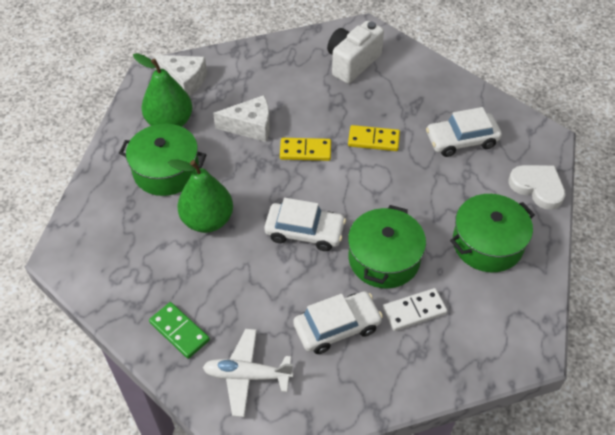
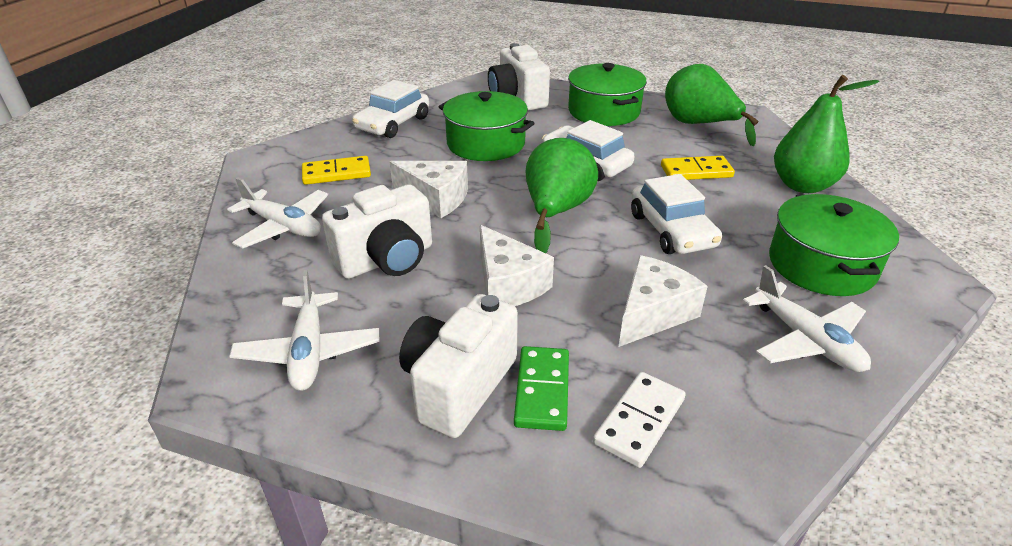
green pear: [133,53,192,127] [168,159,233,233] = 2 -> [526,138,598,253] [665,64,759,146] [774,75,879,193] = 3
white camera: [327,21,384,84] = 1 -> [322,184,432,279] [399,294,518,438] [488,43,550,111] = 3
white cheese: [153,55,207,96] [213,95,270,142] = 2 -> [389,161,468,218] [480,225,554,306] [619,255,708,347] = 3
white heart: [509,165,566,210] = 1 -> none = 0
white plane: [203,329,294,417] = 1 -> [227,177,328,249] [229,270,379,391] [743,265,871,372] = 3

